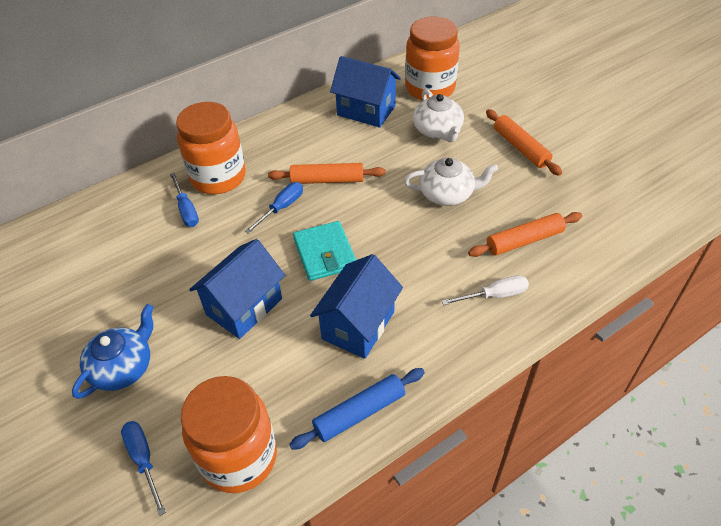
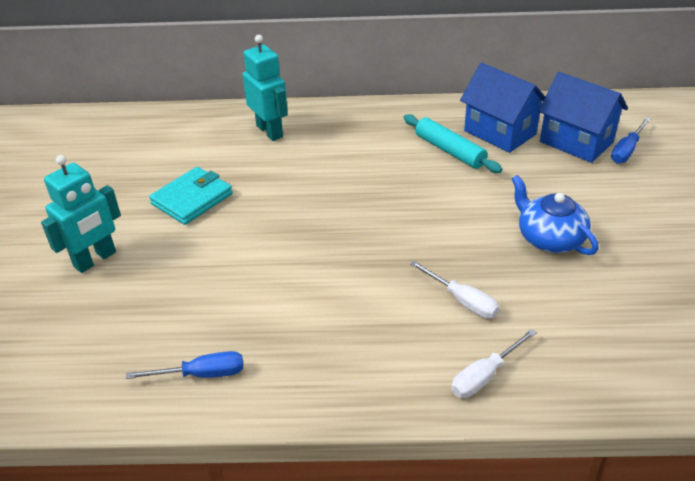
blue house: [189,239,285,339] [310,254,403,359] [330,56,401,128] = 3 -> [460,63,545,153] [538,72,628,163] = 2
blue rolling pin: [289,368,425,450] = 1 -> none = 0
blue screwdriver: [121,421,166,516] [170,173,199,227] [245,182,303,234] = 3 -> [126,351,243,379] [611,117,650,163] = 2
orange jar: [176,102,246,194] [181,376,277,493] [405,17,460,101] = 3 -> none = 0
orange rolling pin: [268,163,386,184] [468,212,582,257] [486,109,562,176] = 3 -> none = 0
turquoise robot: none = 0 -> [41,155,121,273] [243,35,288,141] = 2
turquoise rolling pin: none = 0 -> [403,114,502,173] = 1
white screwdriver: [442,275,529,305] = 1 -> [410,261,499,318] [451,329,537,398] = 2
white teapot: [404,158,498,206] [413,89,464,142] = 2 -> none = 0

